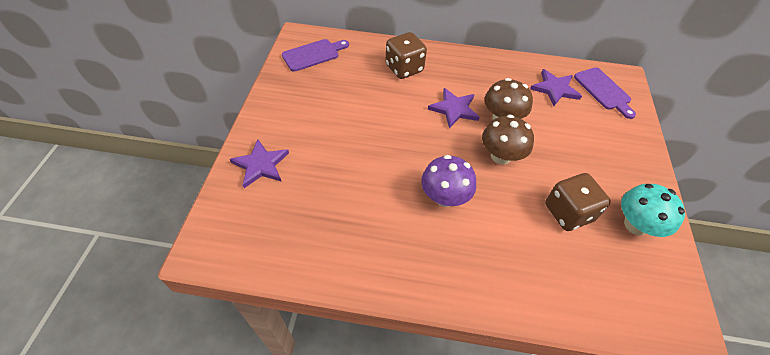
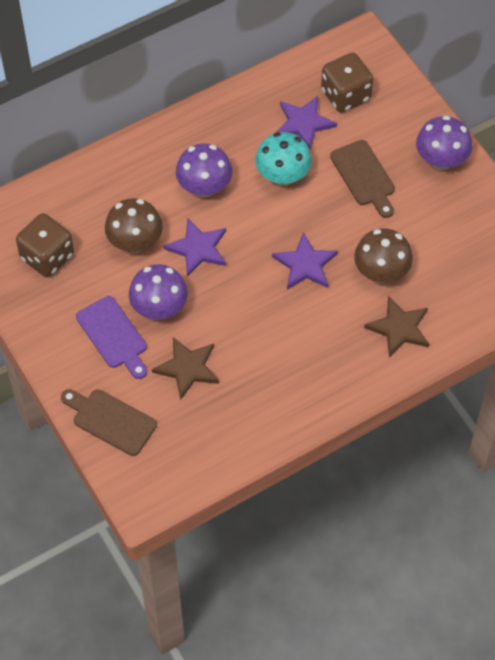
brown cutting board: none = 0 -> [61,389,157,456] [330,140,395,218] = 2
brown star: none = 0 -> [152,337,219,400] [364,296,429,358] = 2
purple cutting board: [282,39,349,72] [574,67,636,119] = 2 -> [76,296,147,379] = 1
purple mushroom: [421,155,476,207] = 1 -> [129,264,188,320] [176,144,232,197] [416,115,472,170] = 3

